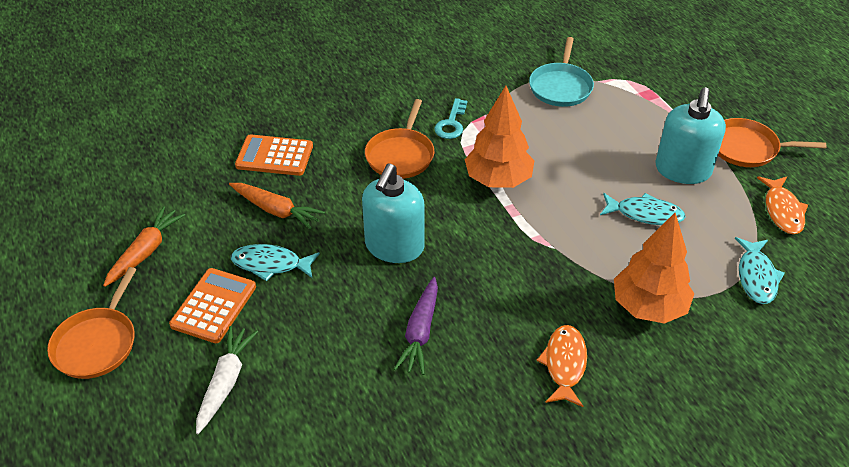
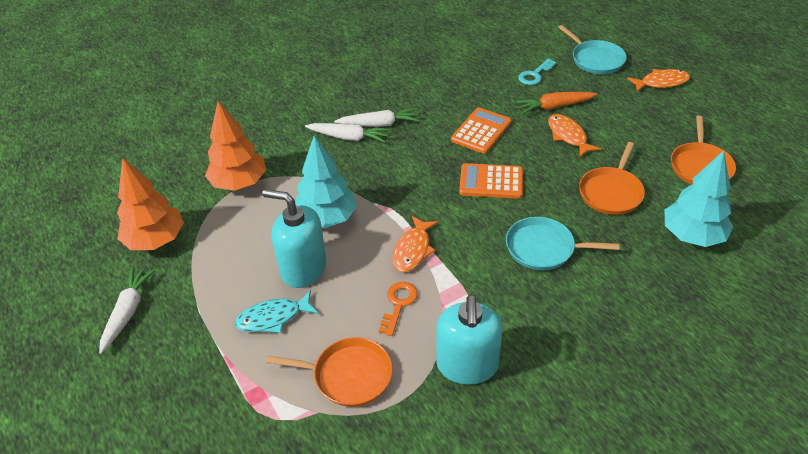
orange carrot: [103,206,185,287] [229,183,325,230] = 2 -> [515,92,597,114] = 1
orange fish: [536,325,587,407] [757,176,808,235] = 2 -> [392,216,438,272] [548,114,601,157] [627,69,690,92] = 3
orange key: none = 0 -> [379,282,418,336] = 1
purple carrot: [394,277,438,375] = 1 -> none = 0
turquoise fish: [231,244,320,281] [600,193,686,225] [735,237,785,304] = 3 -> [235,290,319,333] = 1
turquoise pan: [529,37,594,107] = 1 -> [506,217,619,270] [558,25,627,74] = 2
turquoise tree: none = 0 -> [295,135,357,228] [665,150,734,247] = 2
white carrot: [196,326,258,434] = 1 -> [99,267,155,354] [305,123,390,143] [334,108,419,127] = 3

